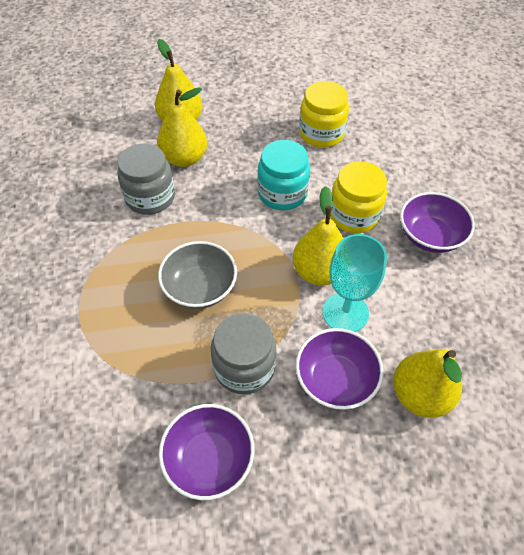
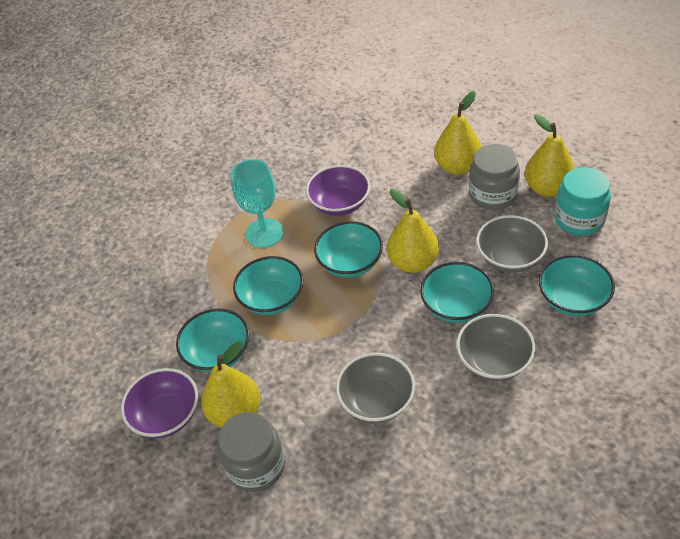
grey bowl: [158,241,237,309] = 1 -> [336,353,415,423] [456,314,535,381] [476,215,548,272] = 3
purple bowl: [159,404,255,500] [296,328,384,410] [400,192,475,253] = 3 -> [121,368,198,438] [306,165,370,216] = 2
turquoise bowl: none = 0 -> [176,309,249,372] [233,256,303,315] [314,221,383,278] [420,262,494,323] [538,255,615,316] = 5
yellow jar: [299,81,349,148] [330,161,387,233] = 2 -> none = 0

